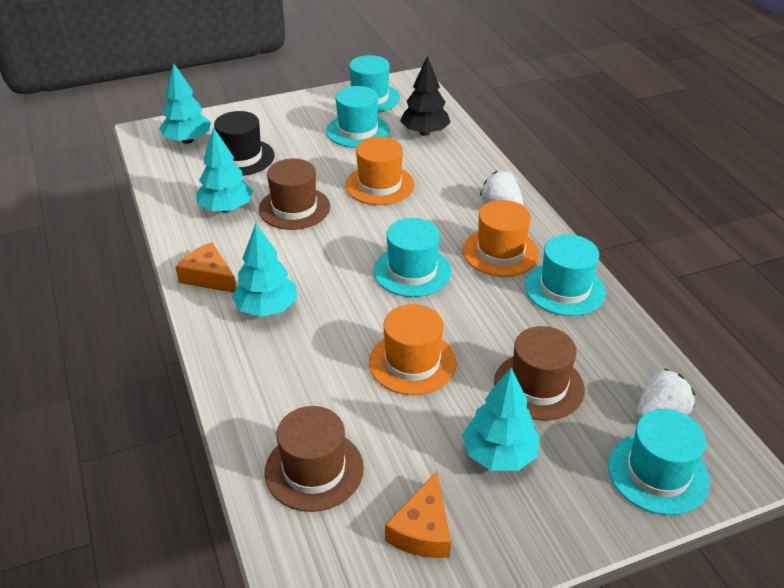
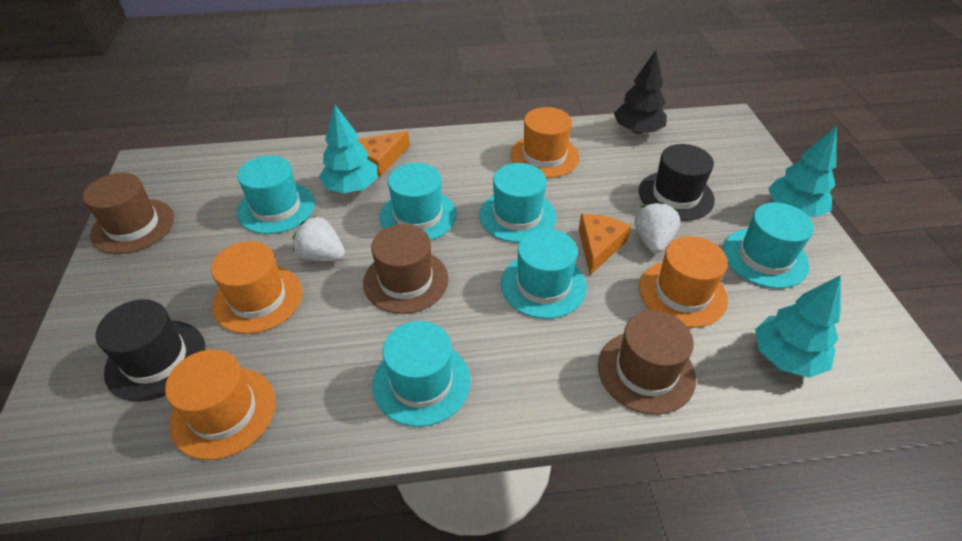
black hat: [214,111,275,176] = 1 -> [95,299,205,401] [639,144,715,221] = 2
orange hat: [345,137,414,205] [369,304,457,395] [463,200,539,277] = 3 -> [165,350,275,460] [211,241,302,334] [510,107,579,178] [639,236,728,328] = 4
turquoise hat: [326,86,390,148] [349,55,400,113] [373,218,451,297] [525,235,606,316] [608,409,710,515] = 5 -> [237,155,315,234] [372,321,471,427] [380,163,457,241] [479,163,556,243] [501,228,587,319] [723,202,814,289] = 6
turquoise tree: [159,63,211,144] [196,127,253,213] [232,224,297,317] [462,368,540,471] = 4 -> [319,105,378,194] [755,275,841,378] [768,126,837,217] = 3

